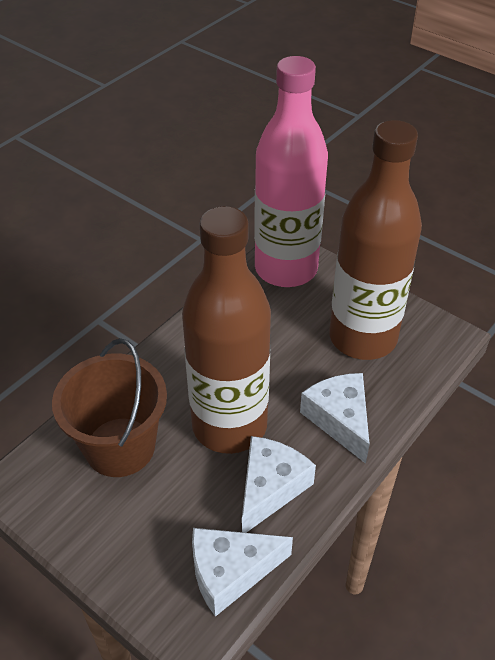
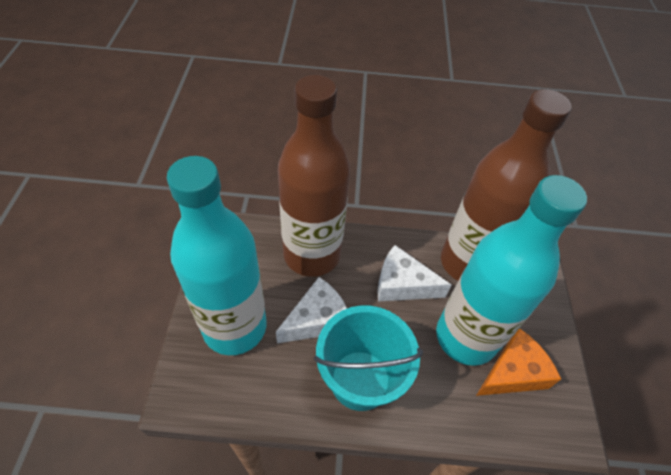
brown bucket: [52,338,167,477] = 1 -> none = 0
orange cheese: none = 0 -> [476,328,561,396] = 1
pink bottle: [254,56,328,287] = 1 -> none = 0
turquoise bottle: none = 0 -> [167,156,267,355] [436,175,587,366] = 2
turquoise bucket: none = 0 -> [314,306,423,411] = 1
white cheese: [192,528,293,617] [242,436,316,533] [300,373,370,464] = 3 -> [276,277,347,343] [377,245,451,301] = 2

